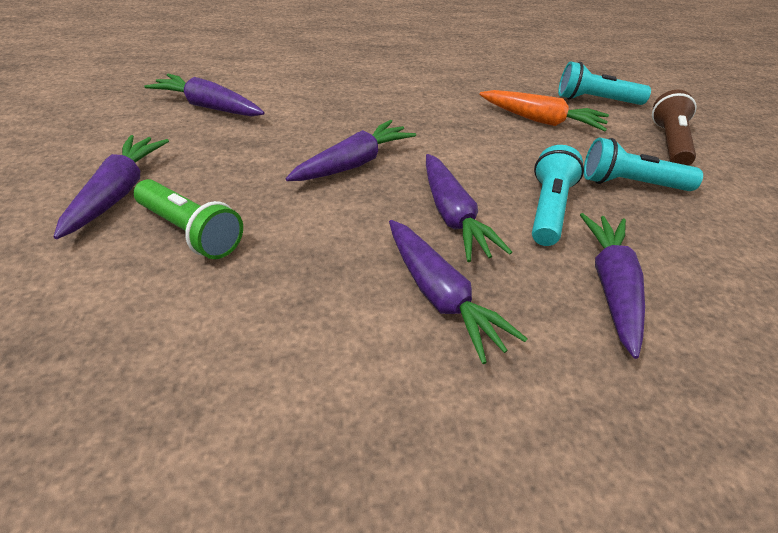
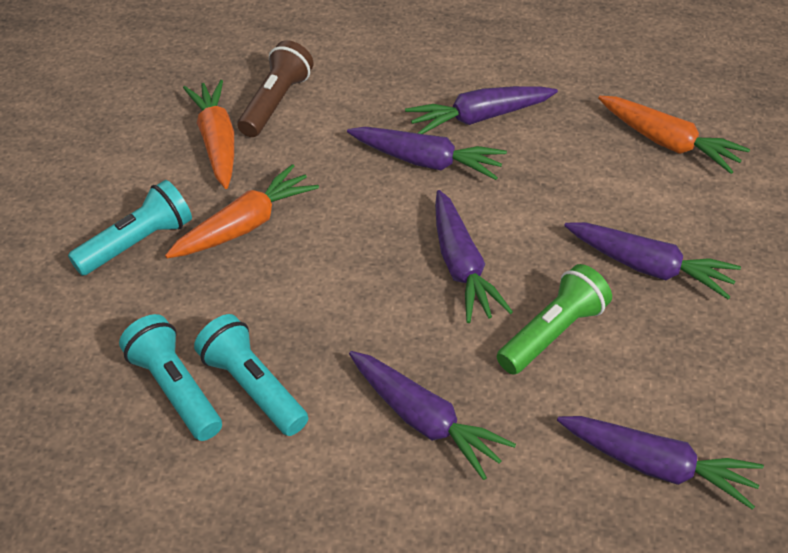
orange carrot: [479,90,609,131] = 1 -> [165,164,319,258] [183,80,234,189] [598,96,750,174] = 3

